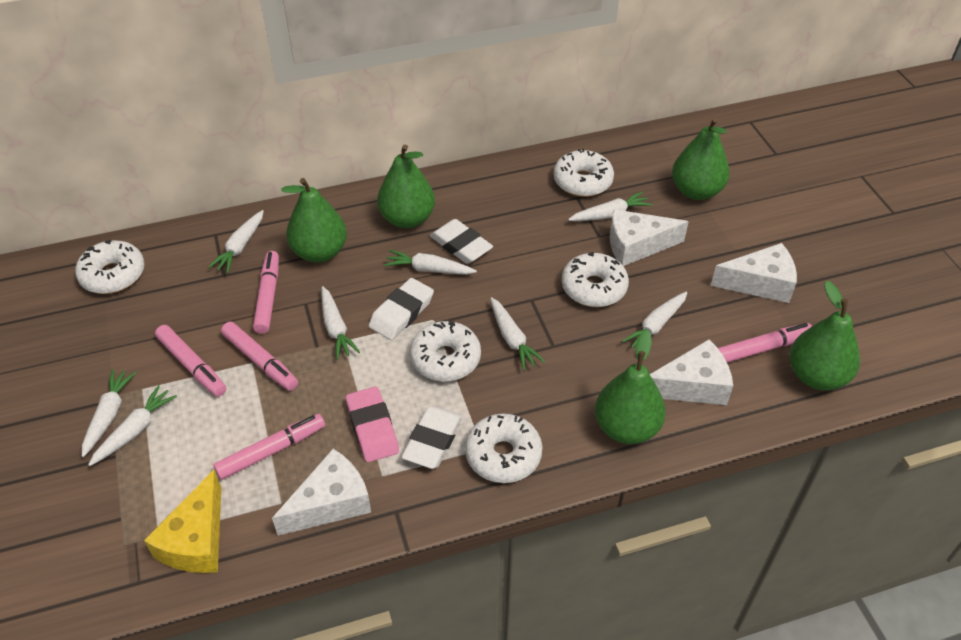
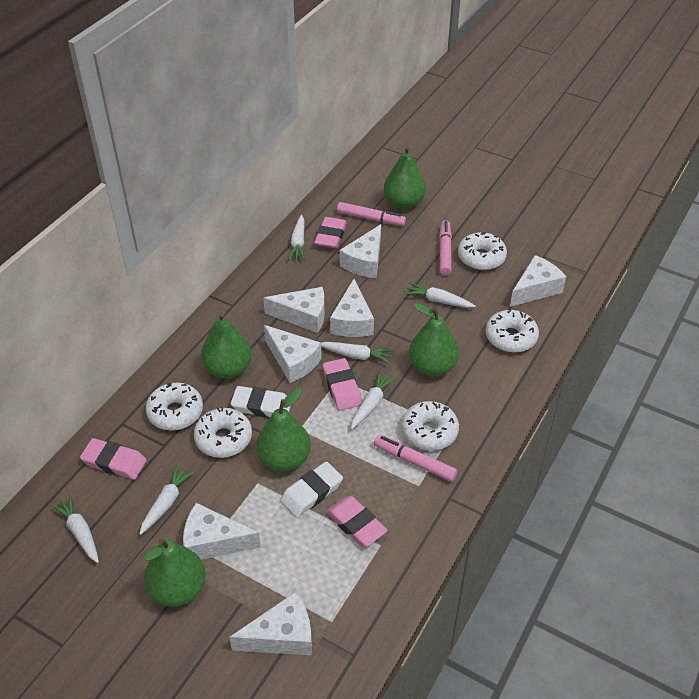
pink eraser: [346,387,399,462] = 1 -> [80,438,147,480] [314,217,347,248] [323,358,362,411] [326,496,387,547] = 4
pink marker: [155,325,226,397] [213,414,325,480] [221,322,298,391] [253,251,279,334] [718,323,812,363] = 5 -> [337,202,406,226] [374,435,457,482] [439,220,452,275] = 3
white carrot: [82,369,136,457] [88,385,177,466] [208,210,264,273] [321,286,360,360] [384,250,477,275] [490,297,546,371] [568,191,652,221] [622,291,687,348] = 8 -> [51,495,99,563] [139,464,195,535] [288,215,305,260] [321,342,393,364] [351,371,396,429] [405,282,476,308] = 6
white cheese: [272,449,371,536] [610,209,689,266] [650,339,733,405] [711,243,797,303] = 4 -> [183,503,261,560] [229,592,312,655] [263,287,325,333] [264,325,322,383] [330,279,374,337] [340,224,381,278] [510,255,566,307] = 7
white eraser: [369,278,434,340] [402,406,463,469] [430,219,493,264] = 3 -> [231,386,291,418] [280,462,343,517] = 2
yellow cheese: [144,470,221,573] = 1 -> none = 0

